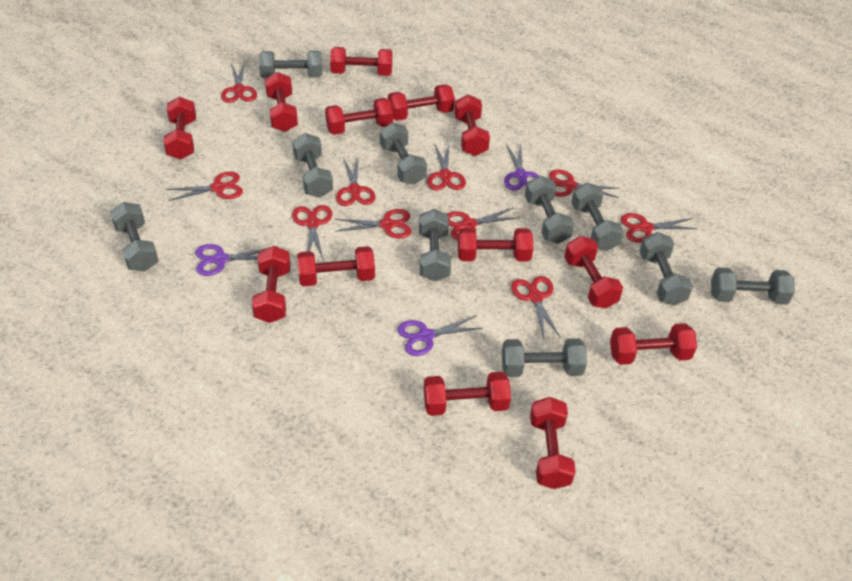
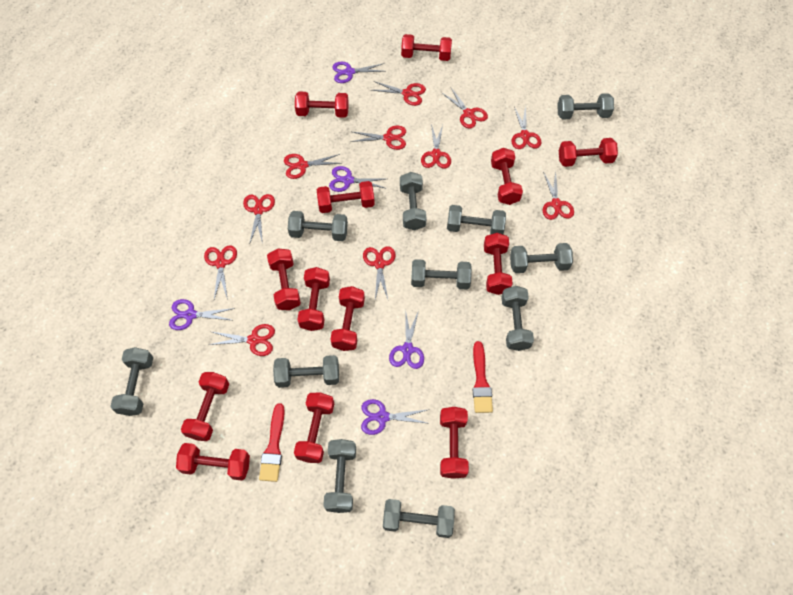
grey dumbbell: [110,202,158,271] [259,51,322,78] [292,133,333,198] [380,123,427,185] [419,209,451,281] [502,338,587,377] [525,176,574,244] [571,183,624,251] [640,232,693,306] [711,267,795,305] = 10 -> [110,347,153,416] [273,355,339,388] [288,211,348,241] [323,439,356,513] [383,499,455,538] [400,172,427,230] [411,259,472,289] [447,205,506,234] [501,286,534,351] [510,243,573,273] [558,93,614,120] = 11
purple scissors: [195,244,267,276] [398,315,482,356] [504,142,539,191] = 3 -> [169,299,235,330] [329,166,387,192] [332,62,385,83] [361,399,430,435] [389,309,424,369] = 5
red brush: none = 0 -> [259,403,285,482] [472,341,493,413] = 2
red scissors: [166,171,243,201] [221,62,257,103] [292,205,332,261] [335,209,411,239] [336,157,376,206] [427,144,466,190] [447,208,520,240] [511,276,561,339] [549,170,620,198] [620,213,698,243] = 10 -> [204,245,237,300] [209,324,275,356] [243,194,275,245] [284,154,341,179] [350,126,406,150] [363,246,396,299] [371,81,426,106] [421,124,451,169] [442,88,488,129] [511,106,541,149] [543,171,574,220] = 11

